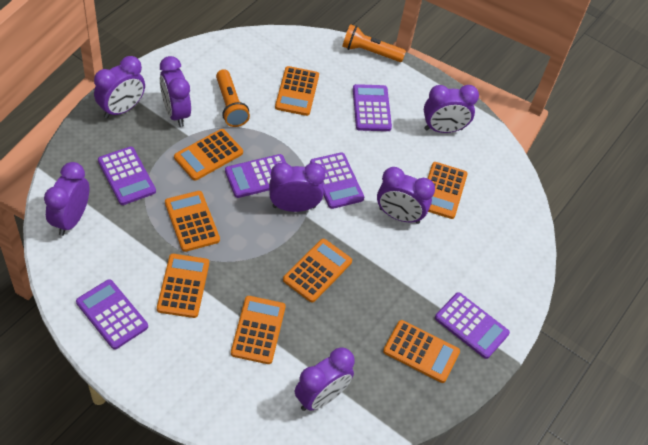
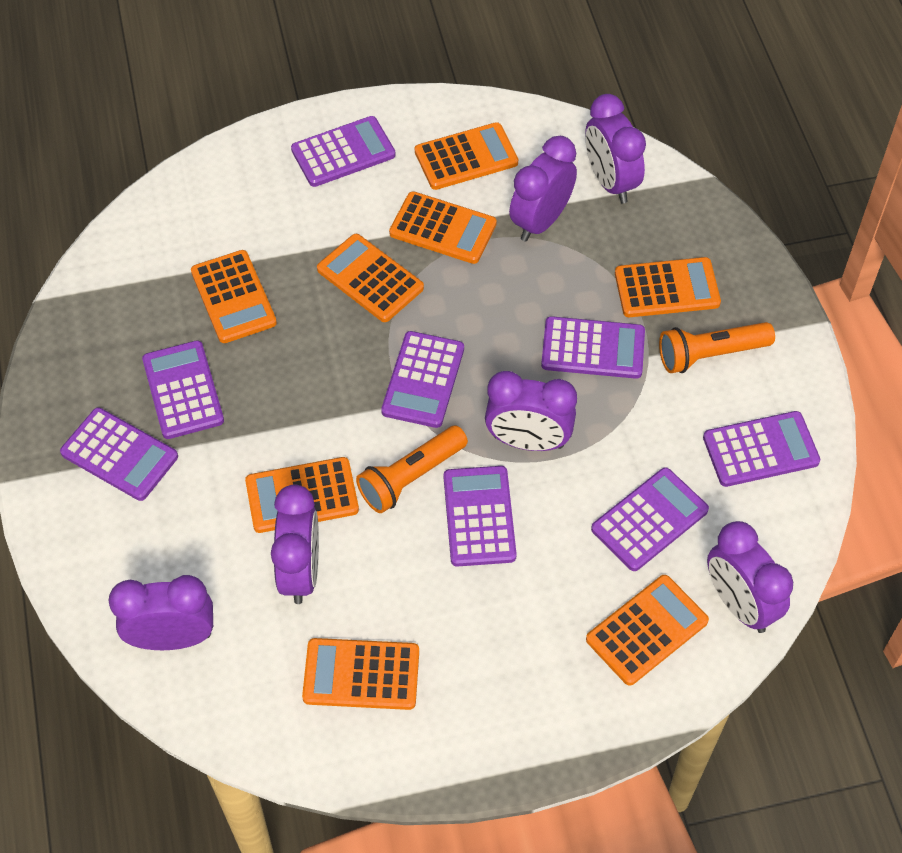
purple calculator: [76,279,148,350] [98,146,156,205] [225,154,286,198] [310,152,364,209] [353,84,392,131] [435,292,510,359] = 6 -> [60,408,178,501] [142,340,224,439] [291,116,396,187] [381,331,464,428] [444,466,517,567] [541,316,645,379] [591,467,709,571] [703,411,820,487] = 8
purple clock: [44,162,89,236] [94,56,145,118] [160,56,191,127] [269,162,326,212] [295,347,355,411] [377,167,435,224] [424,85,479,133] = 7 -> [109,575,213,650] [271,484,319,604] [485,371,577,451] [509,136,577,242] [585,94,646,203] [707,521,793,633] = 6

